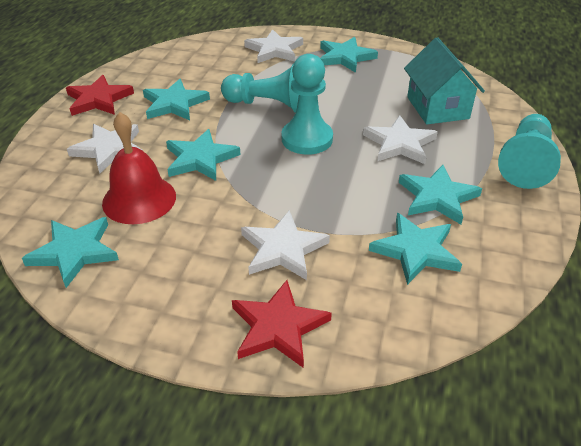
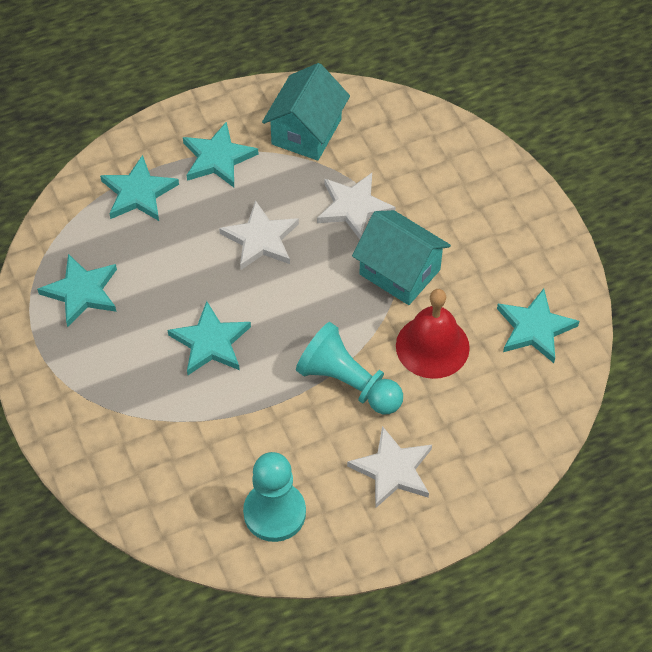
red star: [66,75,134,116] [232,280,332,368] = 2 -> none = 0
turquoise house: [404,37,485,124] = 1 -> [262,63,350,161] [352,210,451,305] = 2
turquoise pawn: [221,64,299,113] [281,54,333,155] [498,114,561,189] = 3 -> [243,452,306,542] [296,322,403,414] = 2
turquoise star: [22,217,119,288] [143,79,210,120] [166,129,241,181] [320,37,378,73] [369,213,462,285] [399,165,482,225] = 6 -> [37,254,117,327] [100,155,179,221] [168,301,251,375] [183,121,259,187] [497,288,579,363] = 5
white star: [67,124,143,174] [241,210,330,280] [244,29,303,63] [363,115,438,164] = 4 -> [219,200,299,270] [317,173,396,239] [347,426,432,509] = 3

